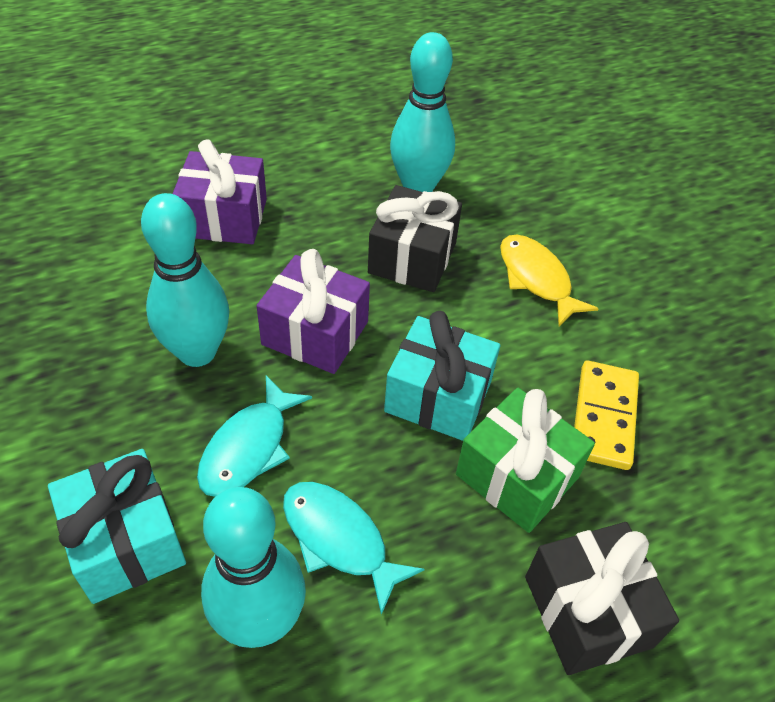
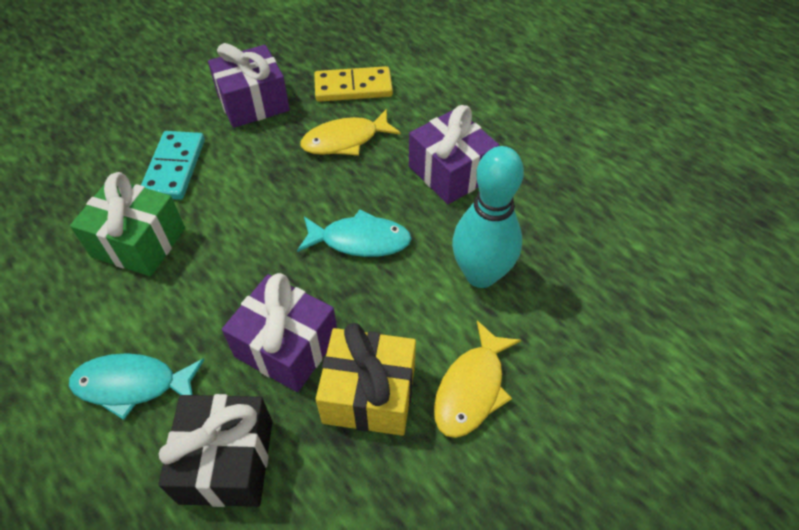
black gift: [368,185,462,292] [525,522,679,675] = 2 -> [158,394,272,507] = 1
purple gift: [173,140,267,244] [257,249,370,374] = 2 -> [208,43,290,128] [222,273,337,392] [409,105,500,204] = 3
turquoise bowling pin: [141,193,229,367] [201,487,306,648] [390,32,455,192] = 3 -> [452,146,524,288] = 1
turquoise domino: none = 0 -> [141,131,205,200] = 1
turquoise gift: [48,449,186,604] [384,311,500,441] = 2 -> none = 0
yellow fish: [500,235,599,326] = 1 -> [300,109,401,156] [434,321,521,438] = 2
yellow gift: none = 0 -> [316,323,416,436] = 1

